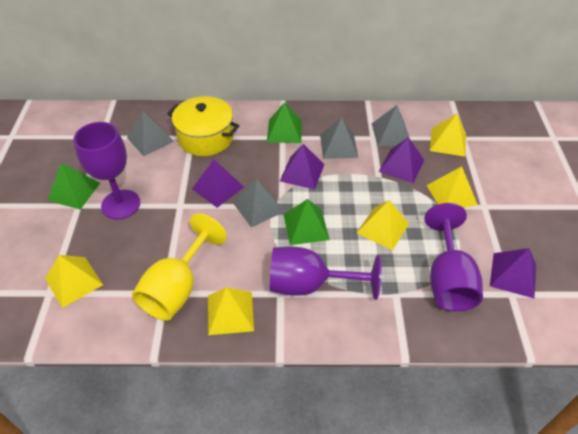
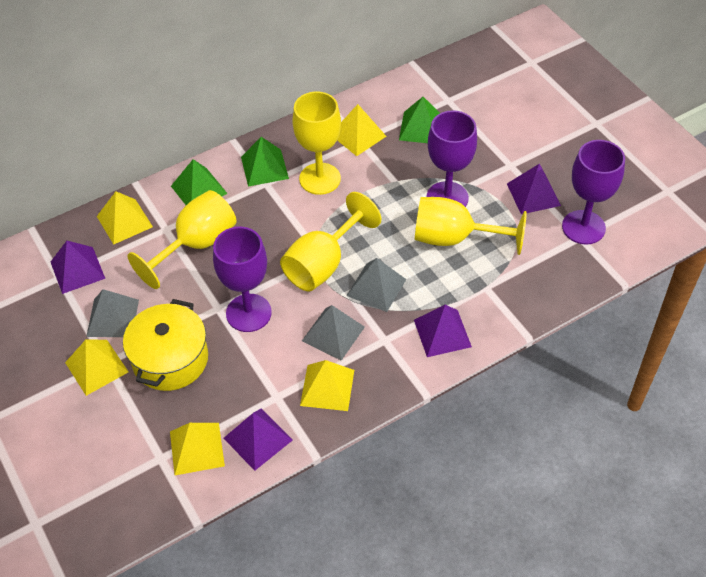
grey pyramid: [127,111,174,156] [233,179,285,228] [320,117,358,159] [372,105,409,146] = 4 -> [86,289,139,337] [302,305,365,361] [346,258,406,312] = 3
yellow goblet: [132,214,227,321] = 1 -> [128,190,237,289] [280,192,381,291] [292,91,341,195] [415,197,527,255] = 4

